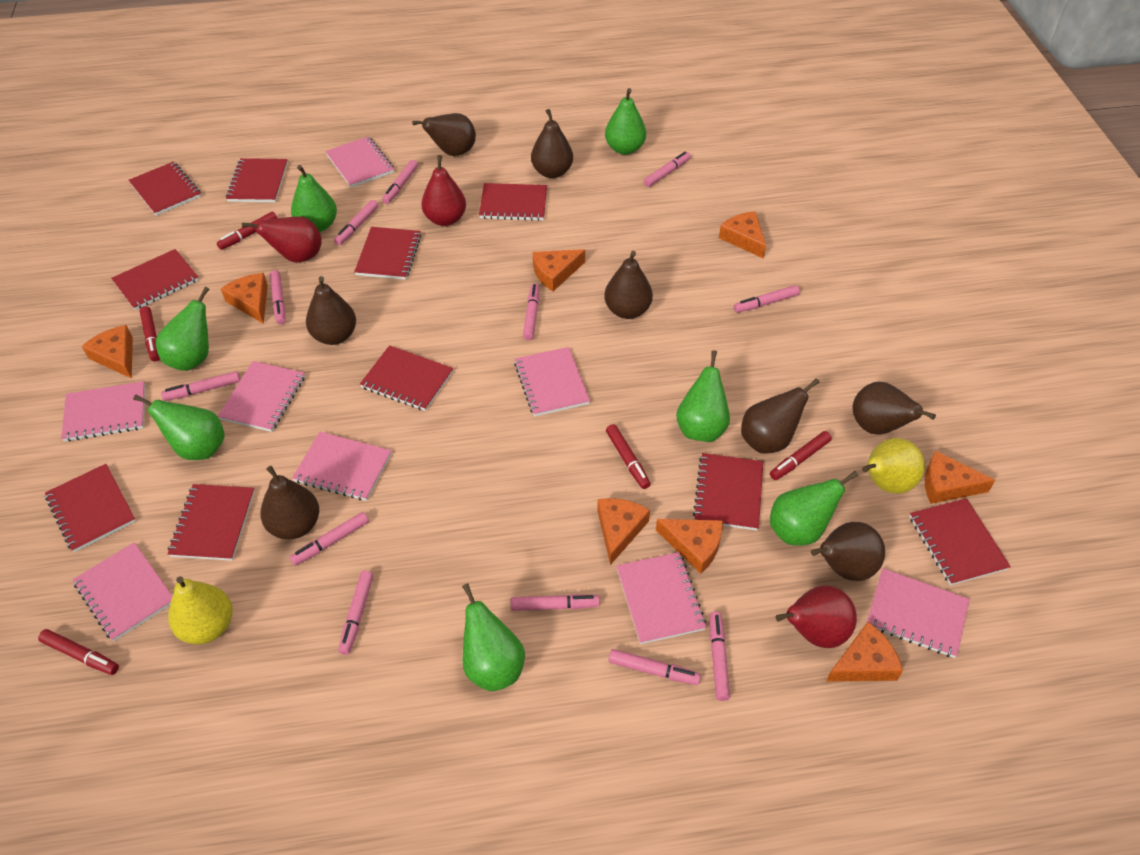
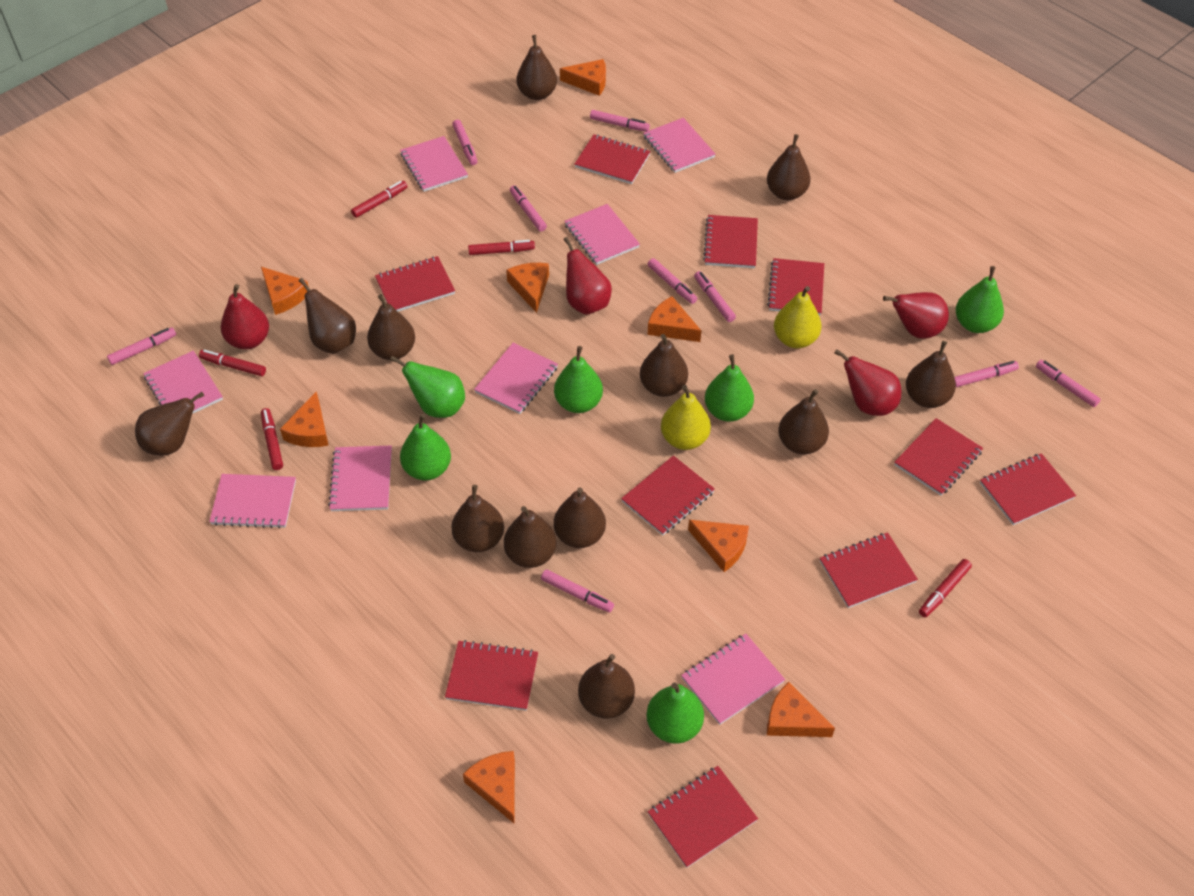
brown pear: [260,466,319,539] [306,276,356,345] [412,113,476,156] [531,109,573,178] [604,251,653,319] [741,378,820,454] [811,522,885,581] [852,382,936,435] = 8 -> [135,392,204,455] [299,278,356,354] [367,294,415,360] [452,485,504,552] [504,506,557,568] [517,35,557,100] [554,487,606,548] [578,654,635,719] [640,334,688,397] [767,134,810,200] [778,389,829,455] [906,341,956,408] = 12
green pear: [133,394,225,460] [156,287,210,371] [291,165,337,232] [462,583,525,691] [605,88,646,155] [676,350,730,442] [770,471,858,546] = 7 -> [390,356,465,418] [400,414,451,481] [554,346,603,413] [646,683,704,744] [705,354,754,422] [956,266,1004,333] = 6
pink marker: [161,371,240,401] [270,270,286,324] [290,512,369,565] [334,200,378,245] [338,571,374,655] [382,160,418,204] [511,594,600,611] [523,284,540,340] [609,649,701,685] [643,152,691,187] [710,612,730,701] [734,285,800,313] = 12 -> [107,327,176,365] [452,120,478,165] [510,185,547,231] [541,569,614,612] [590,110,650,132] [648,258,697,304] [694,271,736,322] [955,361,1019,387] [1036,360,1101,407] = 9
red pear: [242,216,322,263] [421,155,466,226] [775,585,857,648] = 3 -> [221,284,269,349] [563,237,612,315] [834,349,902,416] [883,292,949,339] = 4

